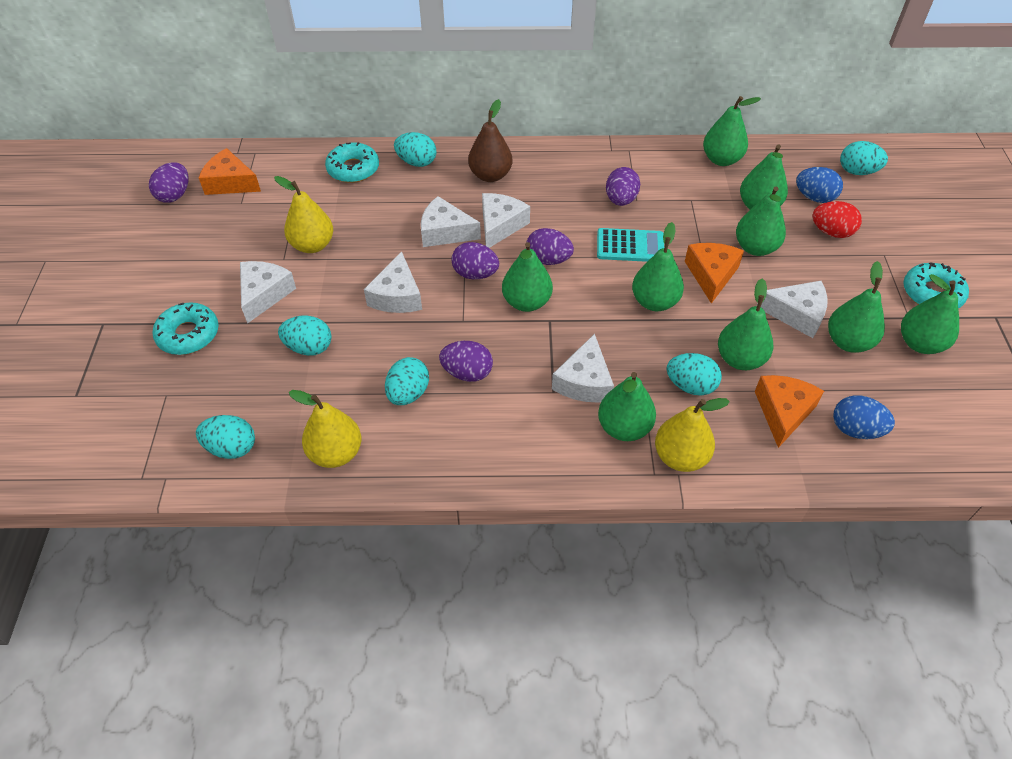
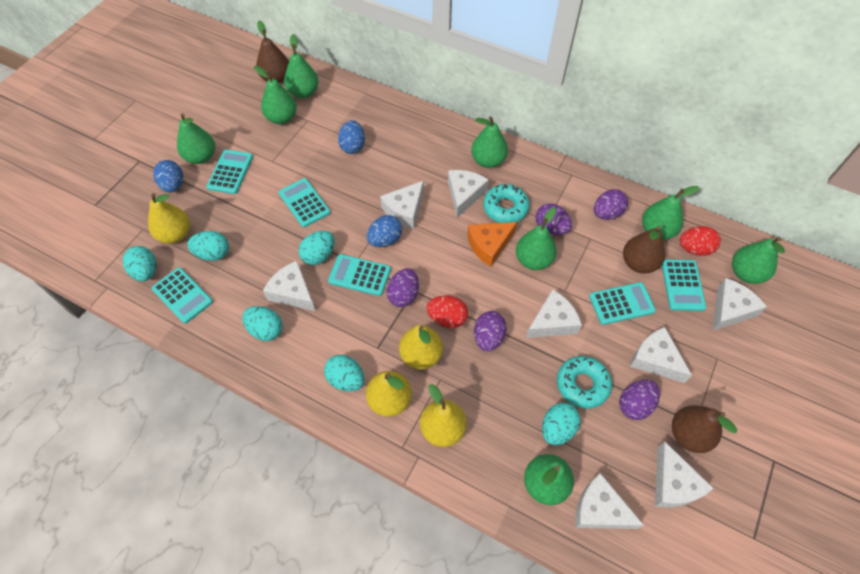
blue egg: [796,167,843,203] [833,395,895,439] = 2 -> [153,160,183,193] [338,120,365,154] [366,215,402,247] = 3
brown pear: [468,99,512,182] = 1 -> [256,21,289,83] [623,226,665,273] [672,405,737,453] = 3
green pear: [502,242,553,312] [598,372,656,441] [632,222,684,311] [703,96,761,166] [718,278,773,370] [736,187,786,256] [740,144,788,209] [828,261,885,353] [901,274,959,354] = 9 -> [177,113,215,164] [254,66,297,124] [284,34,319,98] [471,116,508,168] [516,207,557,270] [524,454,574,505] [642,186,700,240] [732,237,785,284] = 8
orange cheese: [199,148,261,195] [685,243,744,304] [755,375,824,448] = 3 -> [467,222,517,267] = 1
red egg: [812,201,862,238] = 1 -> [426,296,468,328] [680,226,721,256] = 2
turquoise calculator: [597,228,664,262] = 1 -> [152,267,213,324] [206,150,253,194] [279,178,331,227] [328,254,391,296] [589,282,656,325] [662,259,706,311] = 6
turquoise donut: [153,302,219,355] [325,142,379,183] [903,262,969,309] = 3 -> [483,184,530,223] [557,356,612,409] = 2
white cheese: [240,261,296,324] [364,251,422,313] [421,196,481,247] [482,193,530,248] [552,334,614,403] [757,281,827,338] = 6 -> [263,261,316,311] [380,180,424,229] [448,170,489,218] [526,290,582,338] [576,473,644,529] [630,327,692,383] [655,442,713,508] [712,278,767,331] = 8
yellow pear: [274,176,333,253] [289,390,362,468] [655,398,730,472] = 3 -> [148,193,190,244] [366,371,412,417] [399,325,443,369] [420,384,467,447] = 4

